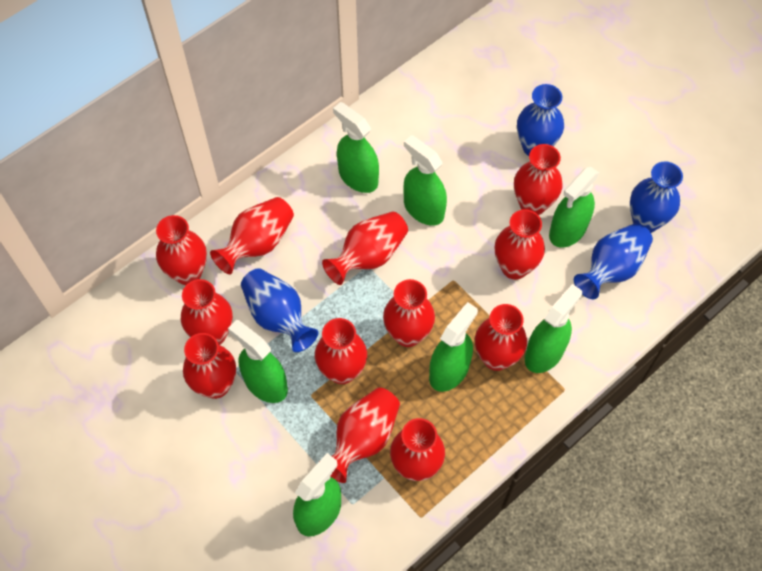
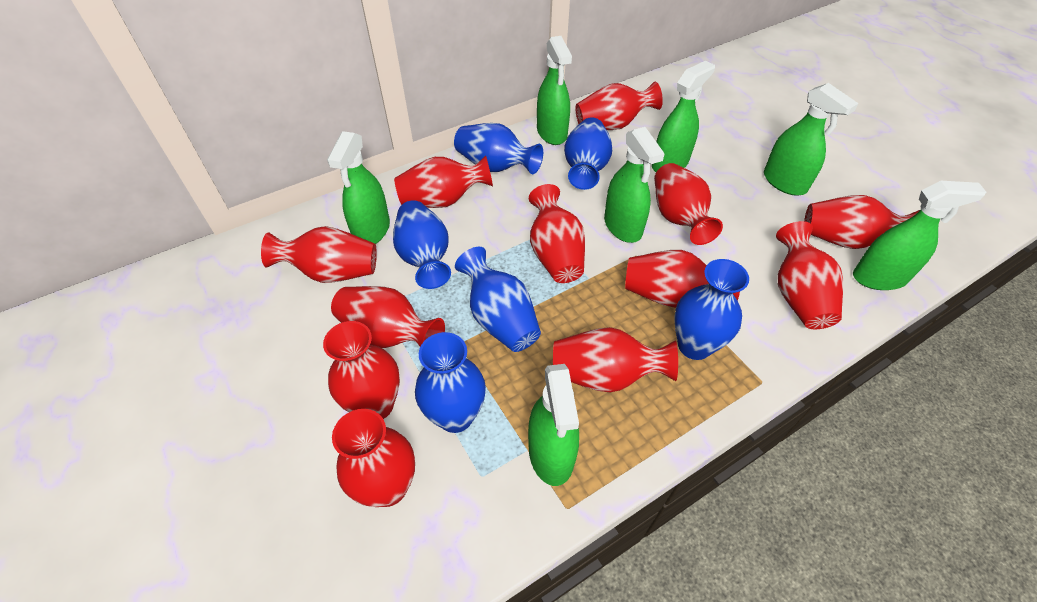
blue vase: [241,268,319,352] [517,84,564,156] [574,223,653,299] [630,161,683,233] = 4 -> [393,200,451,289] [415,332,486,433] [454,123,543,174] [455,247,541,352] [564,117,612,190] [674,259,749,360] = 6

